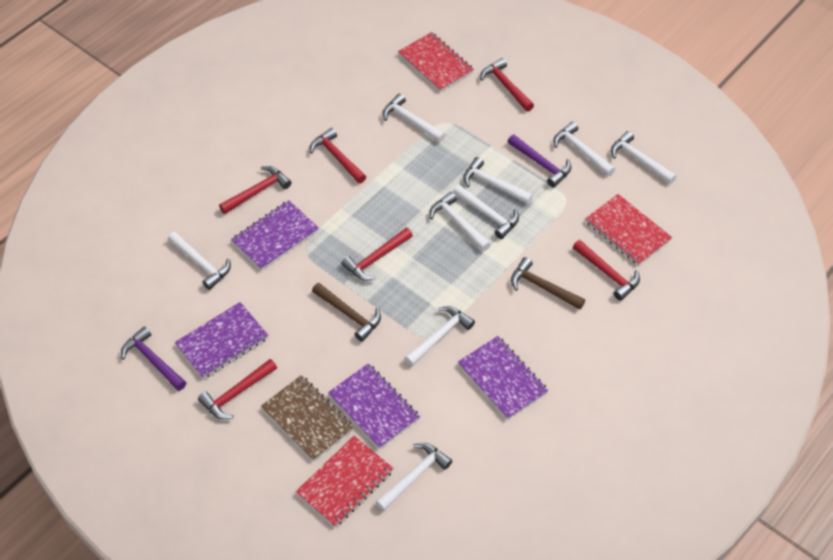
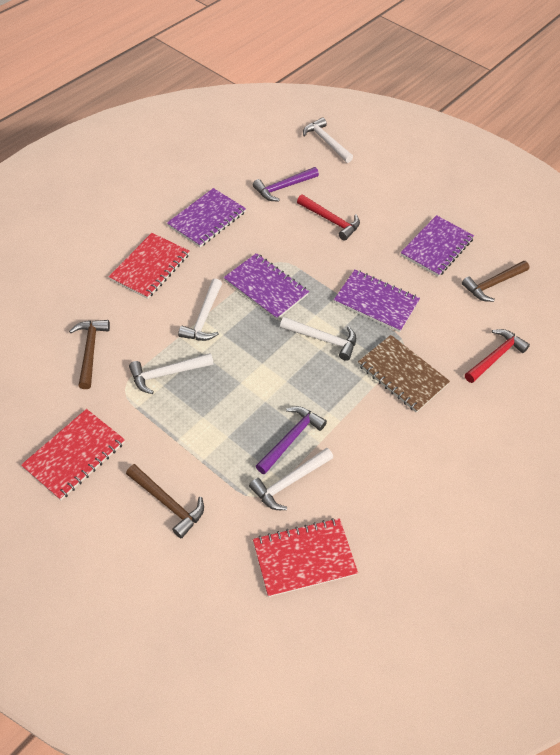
brown hammer: [312,283,381,342] [511,257,585,310] = 2 -> [69,320,110,389] [126,464,204,539] [462,261,529,302] = 3
red hammer: [198,359,277,419] [219,166,291,214] [310,128,366,184] [341,228,413,281] [480,58,534,112] [573,240,640,301] = 6 -> [297,194,360,241] [465,329,530,383] = 2
white hammer: [168,232,231,290] [376,443,452,511] [383,93,446,142] [404,306,475,366] [429,192,491,251] [453,184,519,239] [463,157,533,204] [553,122,615,176] [611,131,677,184] = 9 -> [129,353,214,394] [178,279,222,341] [249,448,333,510] [280,317,356,361] [303,118,353,163] = 5

